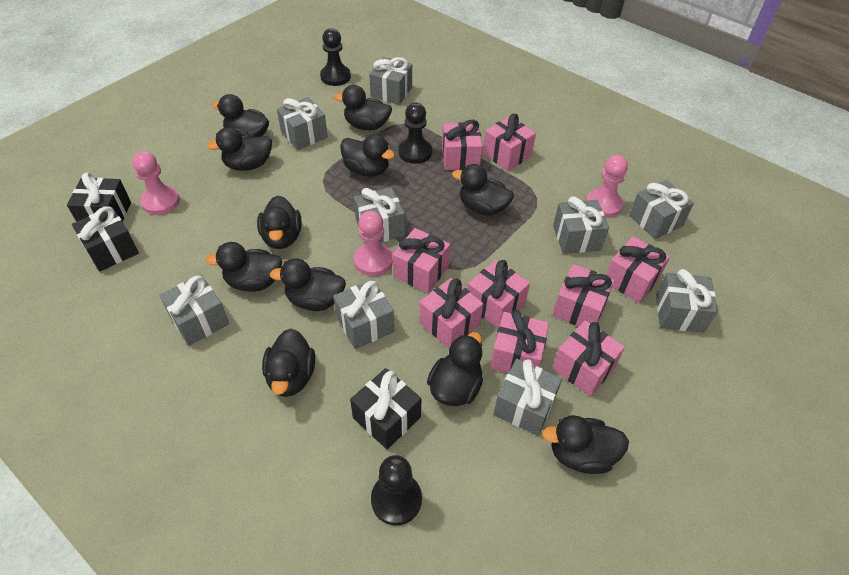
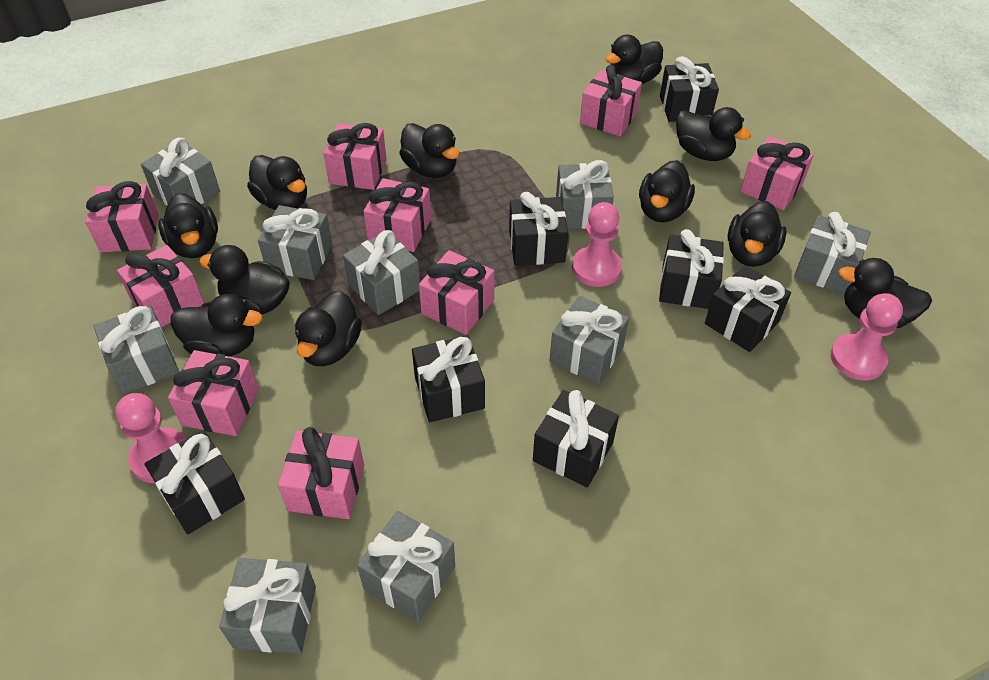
black gift: [67,172,131,222] [72,206,139,271] [350,368,421,449] = 3 -> [144,430,245,534] [412,335,485,422] [509,192,568,266] [533,390,619,487] [659,229,724,309] [660,56,719,122] [705,265,791,352] = 7
black pawn: [320,28,351,86] [371,455,422,526] [398,103,432,164] = 3 -> none = 0

